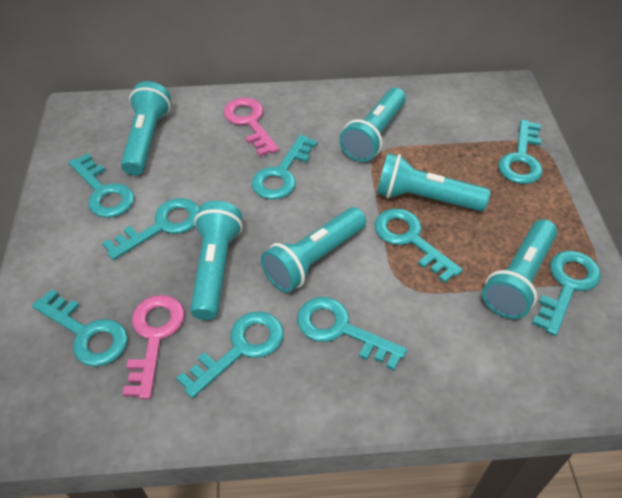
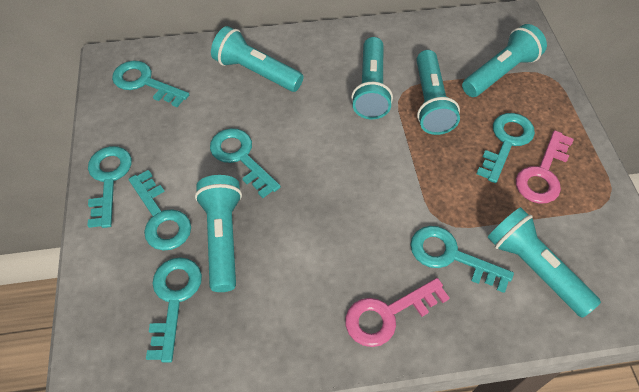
turquoise key: [32,289,128,367] [69,153,134,218] [102,198,199,260] [176,311,284,398] [251,135,318,200] [297,297,407,370] [375,208,463,283] [498,120,542,184] [532,251,601,336] = 9 -> [87,146,132,228] [112,61,189,107] [129,170,191,251] [146,257,202,363] [210,128,281,198] [410,226,514,293] [476,113,535,183] = 7

